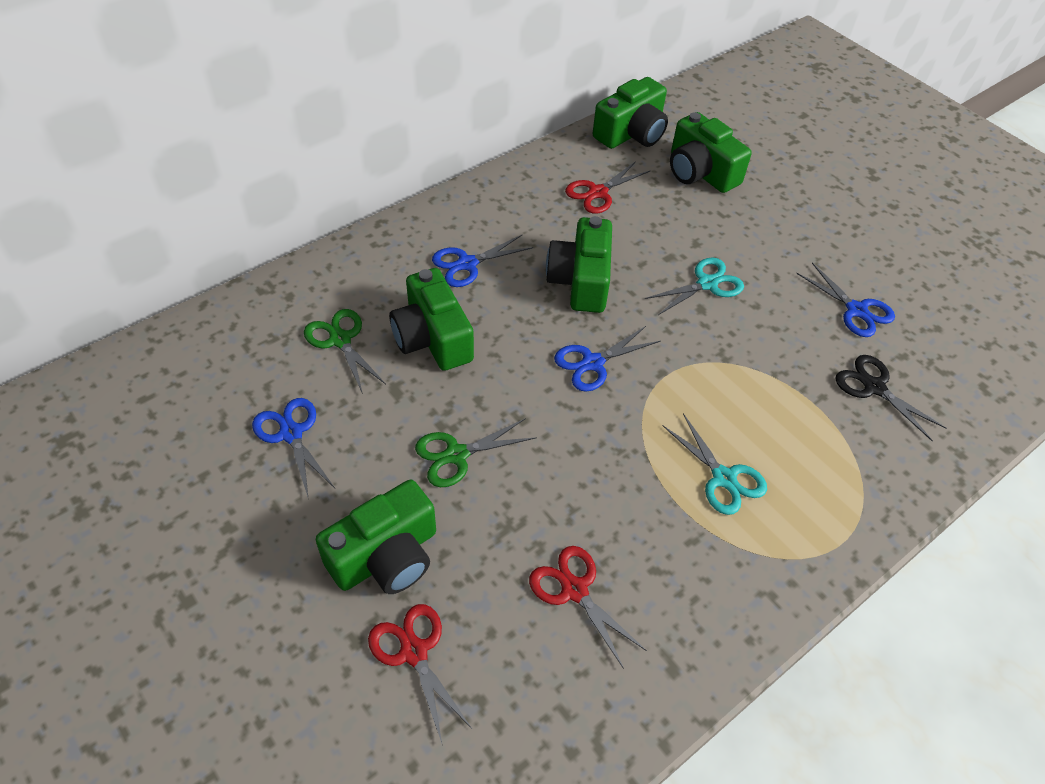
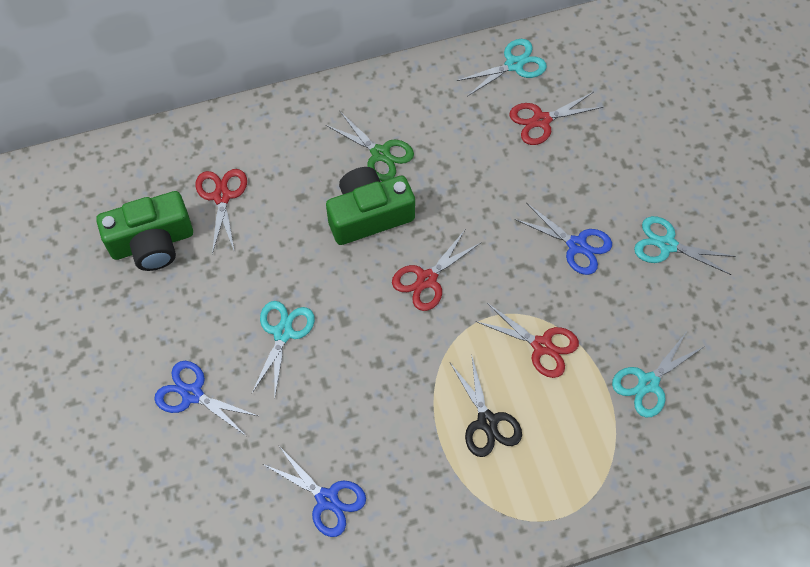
blue scissors: [252,398,335,500] [432,234,533,287] [554,326,661,392] [796,263,895,337] = 4 -> [154,361,258,436] [263,446,366,537] [515,203,612,275] = 3
green camera: [316,480,436,594] [389,268,474,371] [546,216,612,313] [593,77,668,149] [670,112,752,193] = 5 -> [96,191,193,271] [326,167,415,245] = 2
green scissors: [304,309,386,394] [415,418,537,487] = 2 -> [326,112,414,181] = 1
red scissors: [368,604,472,743] [529,546,647,669] [565,161,651,214] = 3 -> [196,169,247,254] [392,230,482,311] [476,303,579,378] [510,92,603,145] = 4
turquoise scissors: [645,258,744,315] [663,413,767,515] = 2 -> [252,301,315,395] [456,39,547,96] [612,333,705,417] [634,216,736,275] = 4

